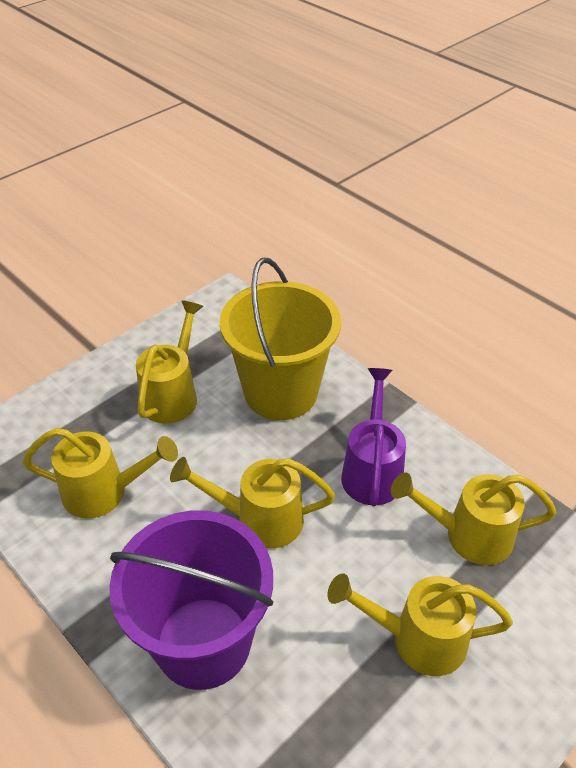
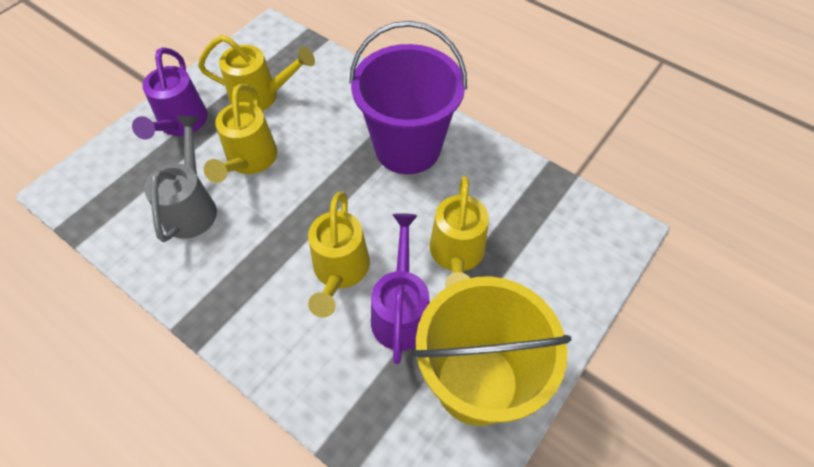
grey watering can: none = 0 -> [144,116,217,242] = 1
purple watering can: [341,368,406,506] = 1 -> [132,47,208,139] [371,213,430,364] = 2
yellow watering can: [23,428,178,519] [136,300,203,424] [170,457,335,548] [327,573,513,676] [391,472,556,565] = 5 -> [198,35,315,111] [204,84,278,183] [308,191,370,318] [430,176,489,288] = 4

